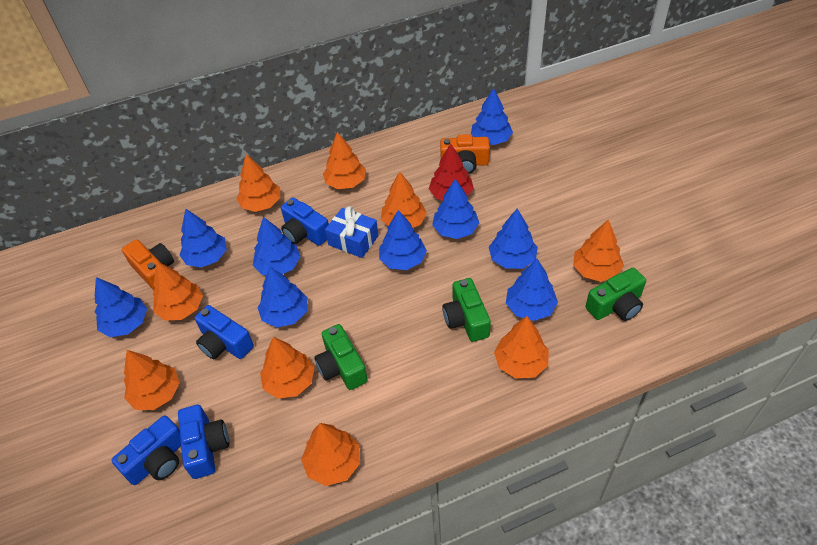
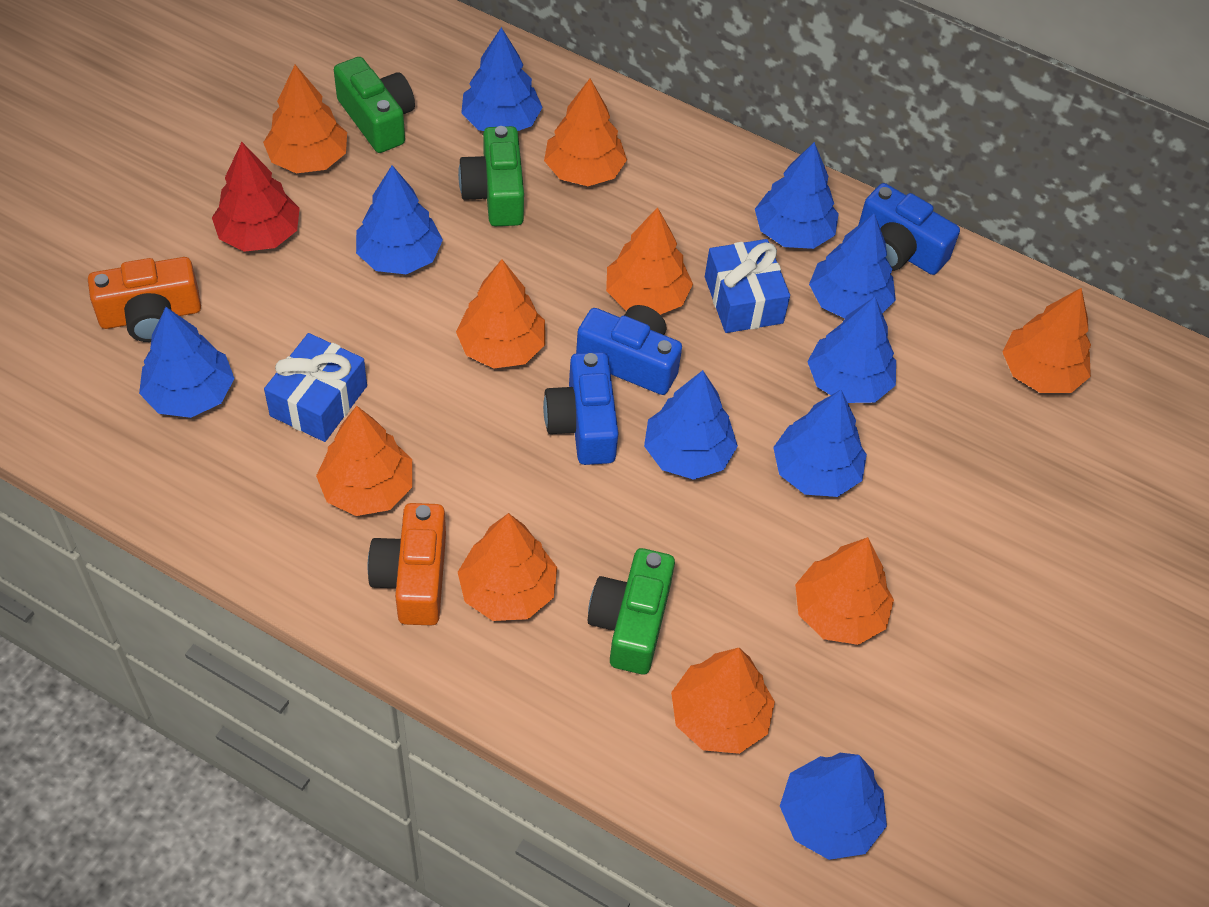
blue camera: [112,415,181,485] [178,404,229,479] [195,305,254,359] [281,197,329,246] = 4 -> [543,352,618,465] [576,305,682,395] [859,183,960,275] = 3
blue gift: [325,206,379,258] = 1 -> [264,333,367,442] [705,239,790,333] = 2

